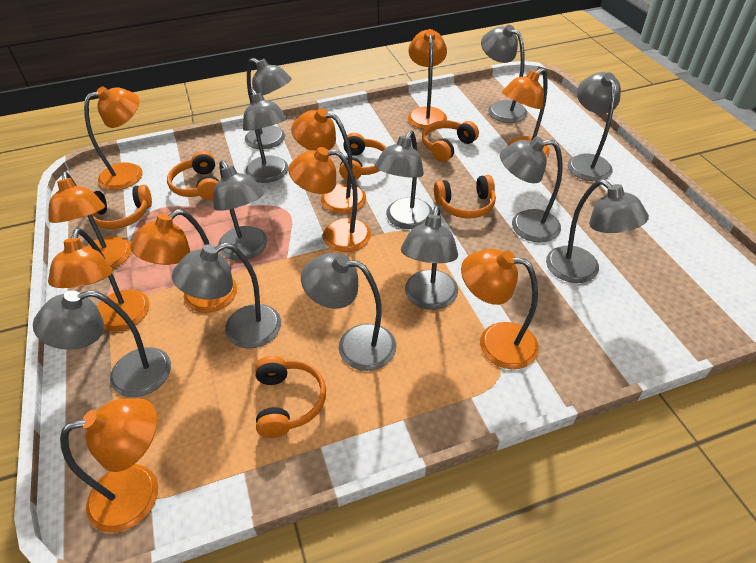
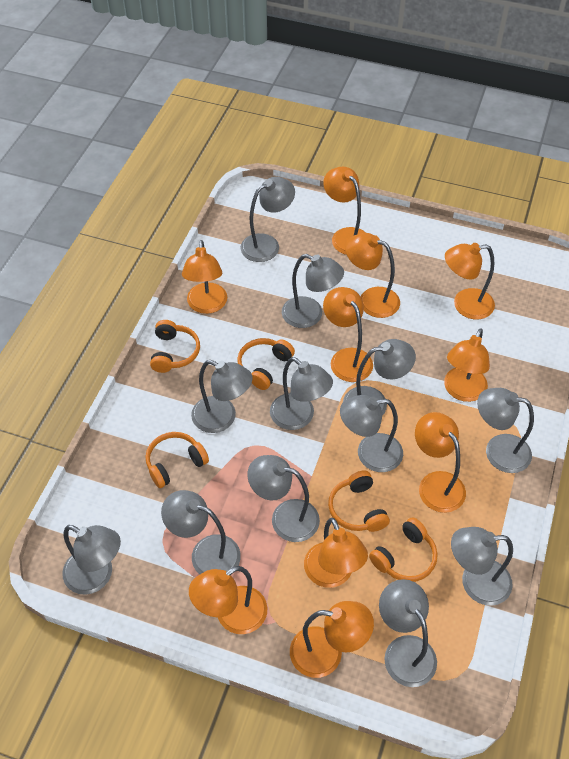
orange headphones: [92,185,152,229] [167,151,219,200] [255,356,326,438] [339,133,387,180] [422,120,479,162] [434,175,496,219] = 6 -> [146,432,209,488] [150,320,200,373] [237,338,295,390] [328,470,390,532] [369,517,438,582] = 5

